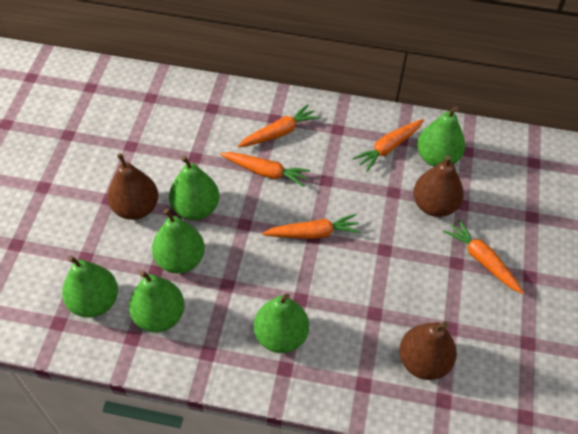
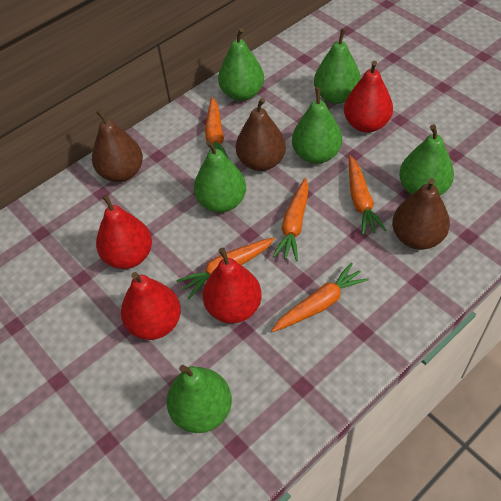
red pear: none = 0 -> [96,194,152,269] [121,272,181,340] [203,248,262,323] [344,61,393,133] = 4

